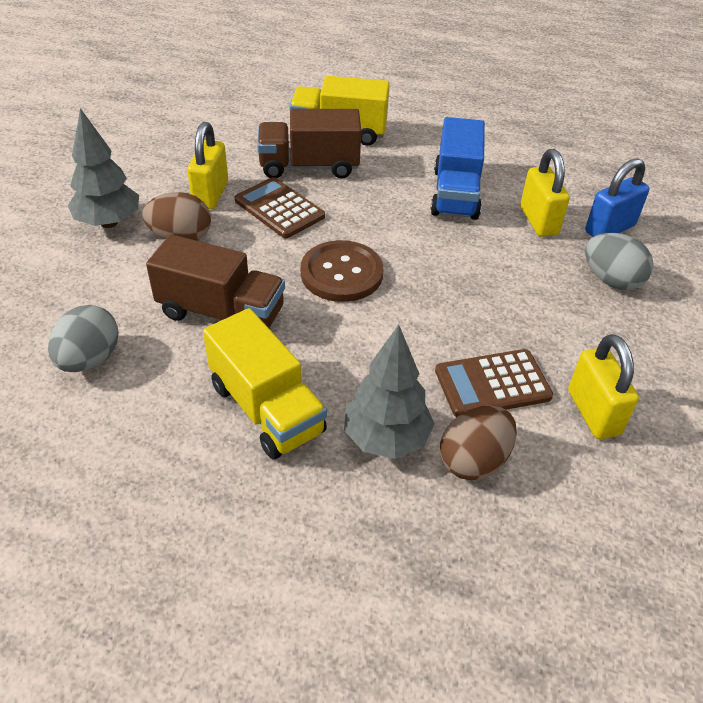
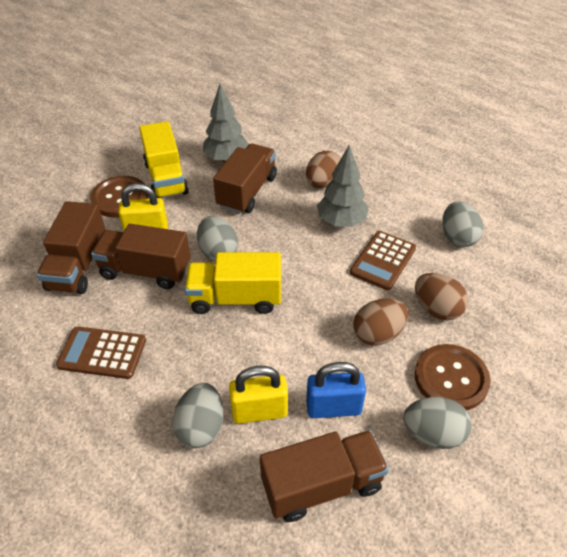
blue truck: [430,117,485,220] = 1 -> none = 0
brown button: [301,240,383,302] = 1 -> [90,176,148,217] [415,344,491,411] = 2
brown egg: [142,192,211,241] [440,405,517,480] = 2 -> [306,151,341,188] [353,298,408,345] [415,273,468,320] = 3
brown truck: [146,234,285,328] [257,109,361,178] = 2 -> [37,201,105,294] [91,224,191,289] [213,143,277,214] [260,430,389,522] = 4
grey egg: [48,305,119,372] [585,233,654,290] = 2 -> [173,383,224,448] [197,216,238,261] [404,397,472,449] [442,202,483,247] = 4
yellow padlock: [187,122,228,209] [520,149,570,237] [568,334,639,439] = 3 -> [118,183,168,231] [229,366,288,424] = 2

